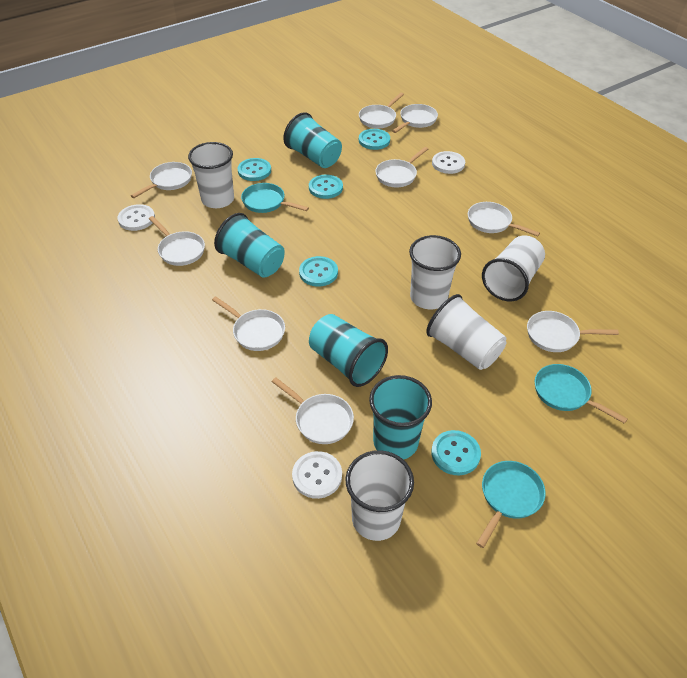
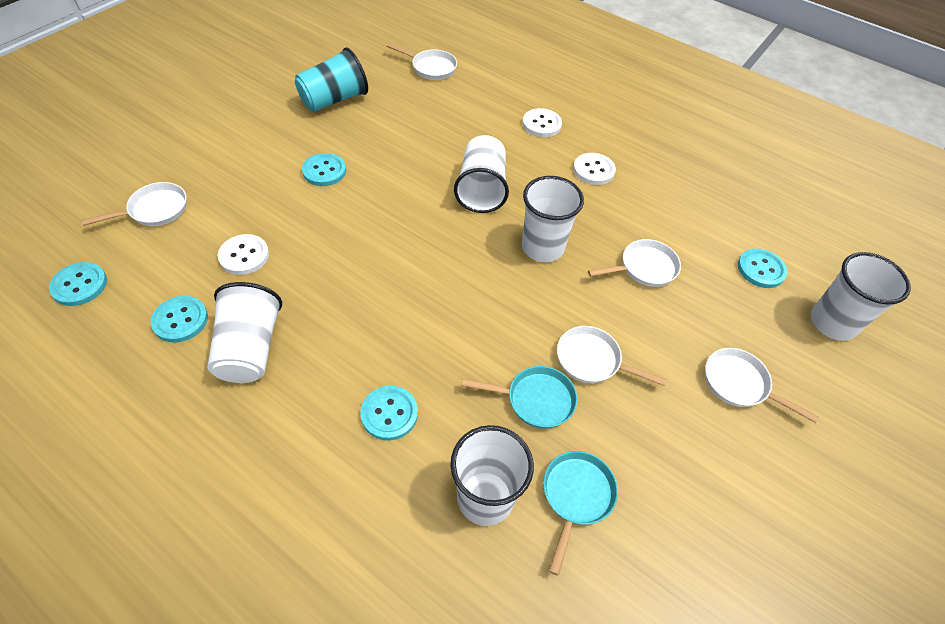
turquoise cup: [214,213,285,278] [284,112,342,168] [309,314,388,387] [369,375,432,460] = 4 -> [295,47,368,112] = 1
turquoise pan: [241,183,309,213] [476,461,546,548] [535,364,628,424] = 3 -> [462,366,577,429] [543,451,618,576] = 2
white pan: [131,162,192,198] [149,216,205,266] [212,297,285,351] [272,377,354,444] [359,93,404,129] [375,147,428,187] [392,104,438,133] [468,202,540,236] [527,311,619,352] = 9 -> [81,182,187,226] [386,43,457,80] [557,326,667,386] [588,239,681,287] [705,348,819,423] = 5

